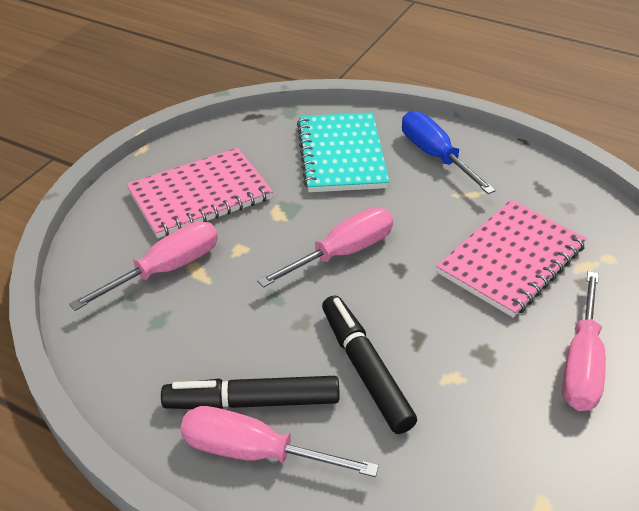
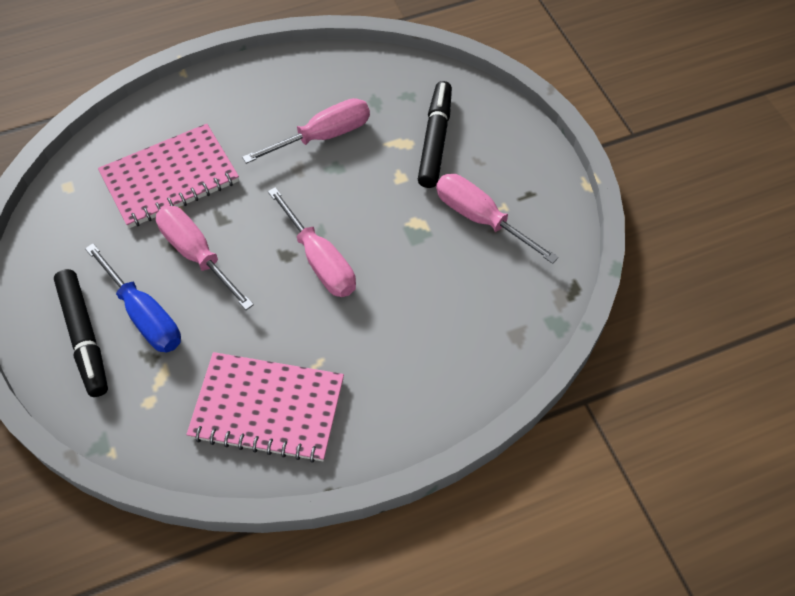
turquoise notebook: [297,113,389,192] = 1 -> none = 0

